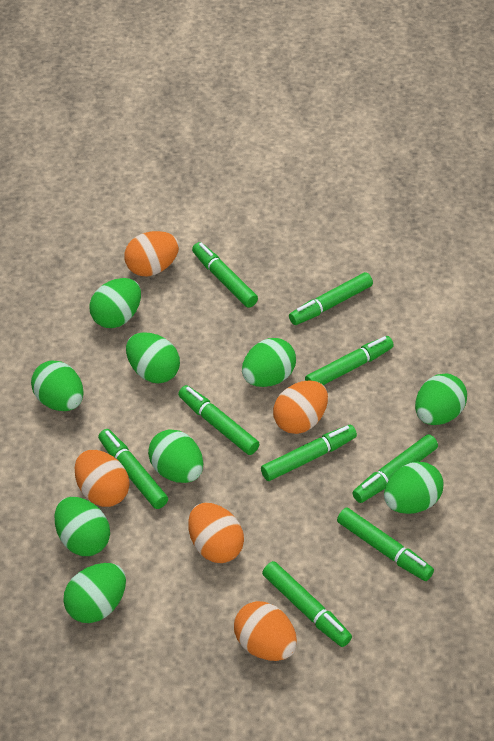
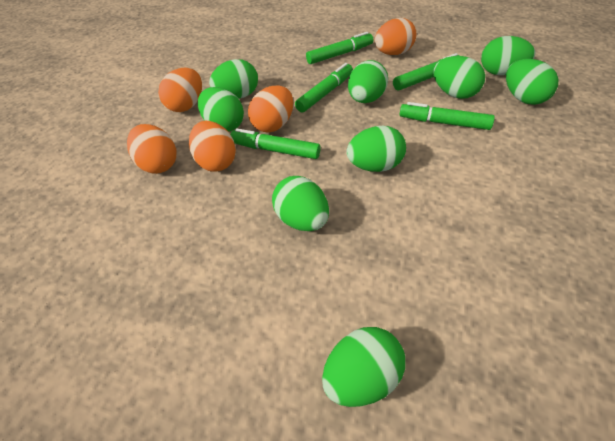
green marker: [98,429,168,509] [178,385,259,455] [192,242,258,308] [261,425,357,481] [262,561,352,647] [289,272,373,325] [305,336,394,385] [337,507,434,581] [352,434,438,503] = 9 -> [230,128,321,159] [295,63,353,112] [306,32,373,64] [393,53,460,91] [399,102,495,130] = 5

